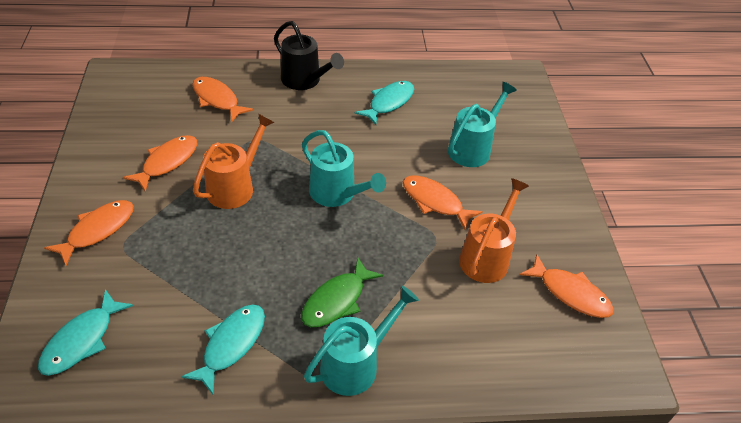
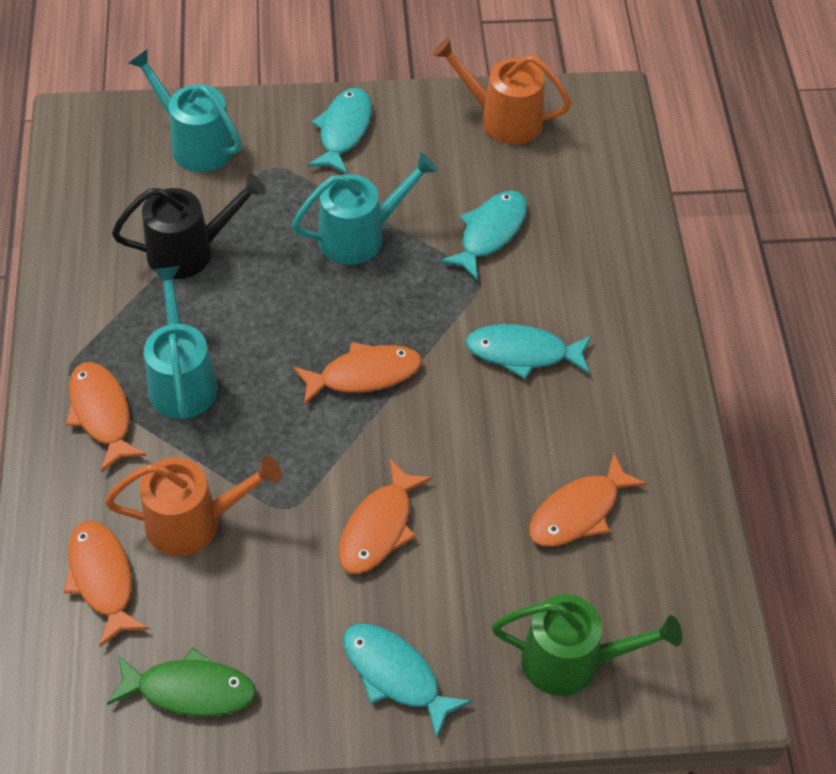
green watering can: none = 0 -> [492,594,682,696] = 1
turquoise fish: [38,289,133,376] [181,305,265,395] [355,81,414,125] = 3 -> [307,88,372,175] [343,623,471,739] [440,191,527,280] [466,324,592,379] = 4

